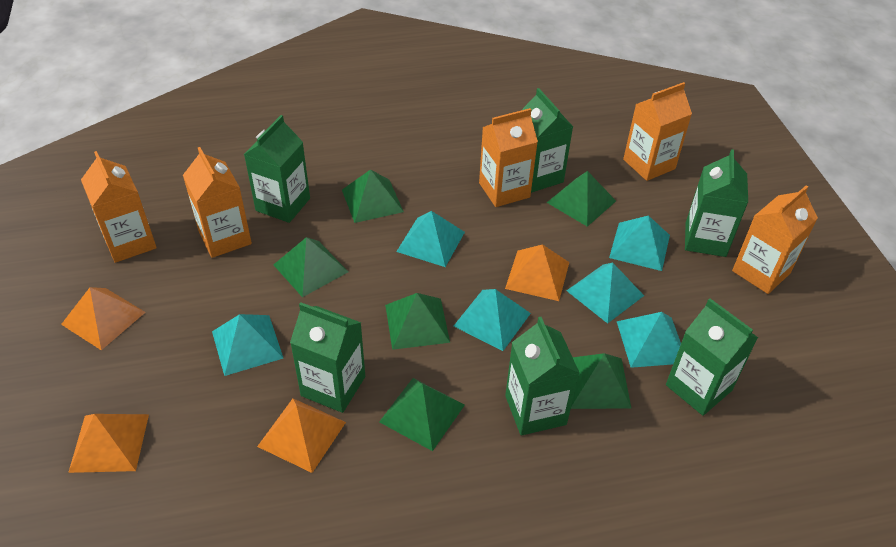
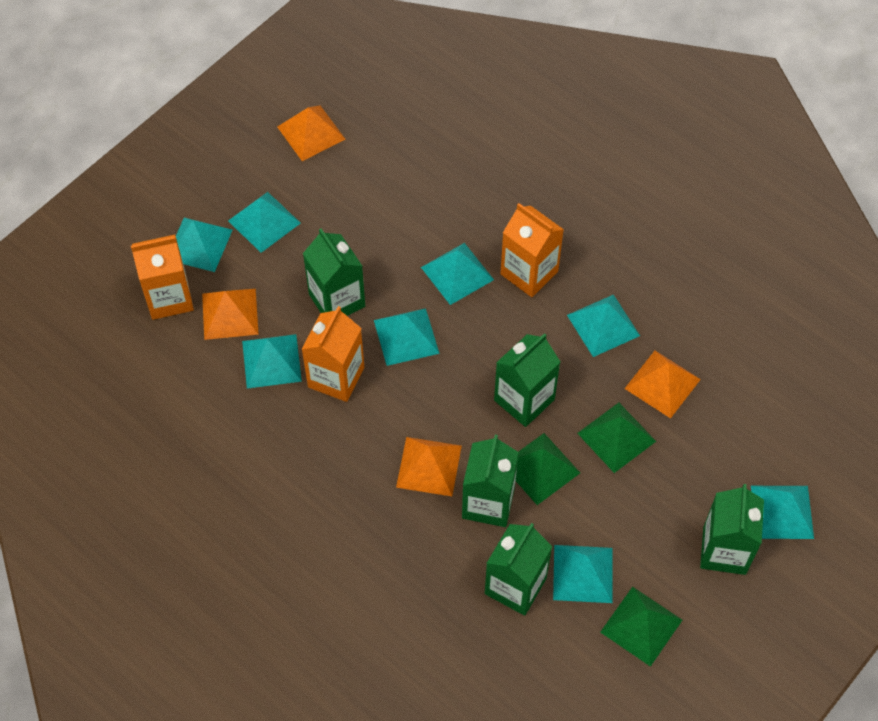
green carton: [244,115,310,223] [290,302,365,413] [505,317,580,436] [522,88,573,193] [666,299,758,416] [685,149,748,257] = 6 -> [303,229,365,316] [462,435,519,527] [485,523,552,616] [494,333,560,427] [700,484,764,575] = 5
green pyramid: [274,237,348,297] [342,169,404,223] [379,378,465,451] [385,293,450,350] [547,171,616,227] [571,353,631,409] = 6 -> [516,433,580,505] [577,403,656,473] [600,587,682,667] = 3
orange carton: [81,151,156,263] [183,147,252,258] [479,108,538,207] [623,82,692,181] [732,185,818,294] = 5 -> [131,235,194,320] [302,306,364,402] [500,203,564,297] = 3
turquoise pyramid: [212,314,283,376] [396,211,465,267] [454,289,531,351] [566,263,644,324] [609,215,670,271] [617,312,681,368] = 6 -> [176,218,232,272] [228,192,301,253] [242,334,302,389] [374,308,440,366] [421,243,494,305] [553,545,613,603] [567,294,640,357] [751,486,814,539] = 8

